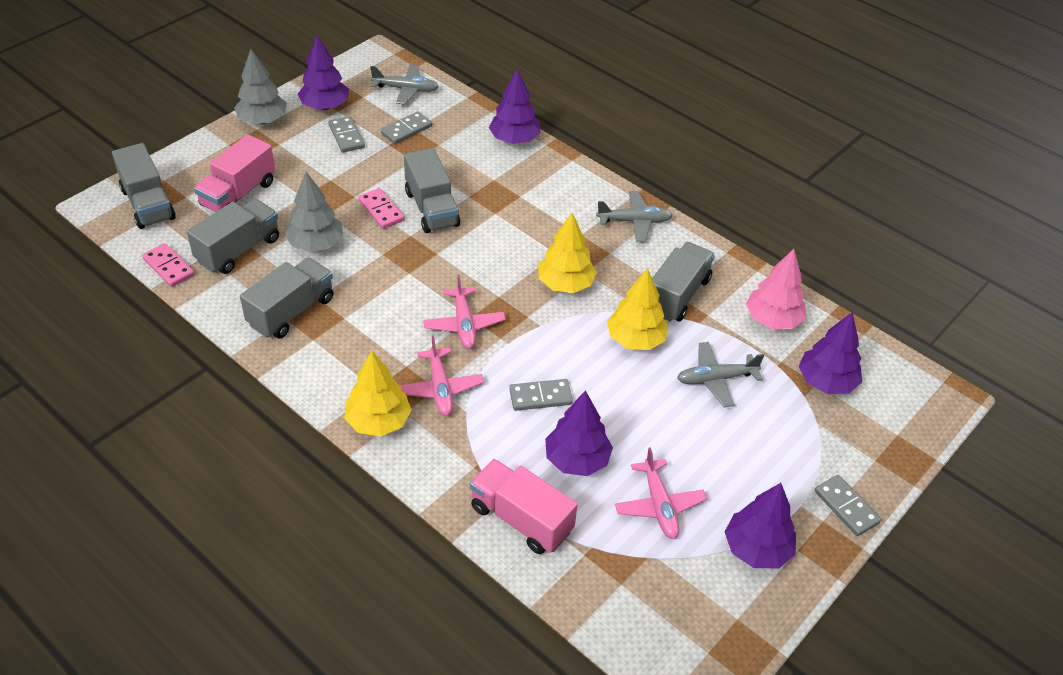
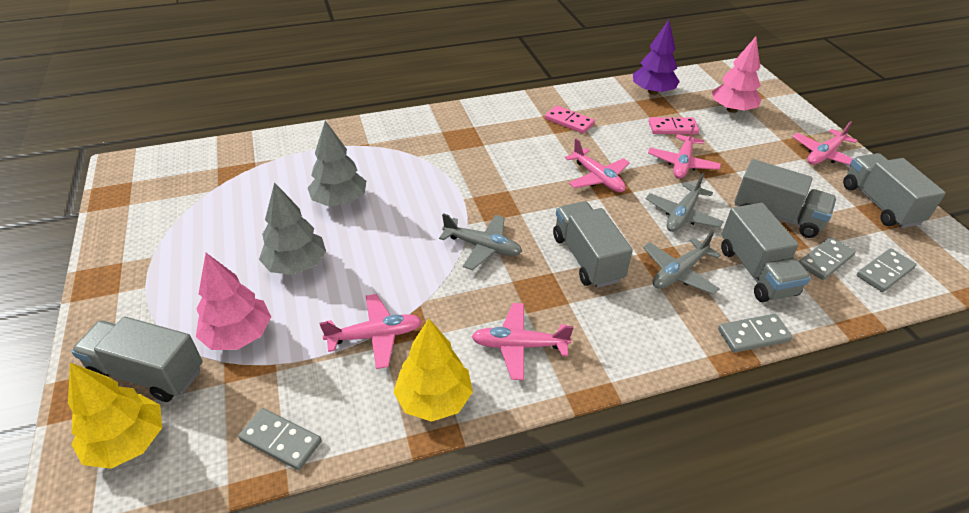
pink plane: [399,336,484,416] [423,274,506,349] [615,447,707,539] = 3 -> [320,294,422,369] [471,303,574,380] [565,139,630,192] [648,124,721,179] [792,121,858,165] = 5
pink tree: [746,249,806,329] = 1 -> [196,253,271,350] [712,37,761,113] = 2
pink truck: [194,134,275,212] [470,459,578,554] = 2 -> none = 0
purple tree: [298,35,349,110] [489,69,541,144] [545,390,613,476] [725,483,796,568] [798,312,862,394] = 5 -> [633,20,680,95] = 1
yellow tree: [344,351,412,437] [538,213,597,293] [607,268,669,350] = 3 -> [68,363,162,469] [393,318,473,422] = 2

